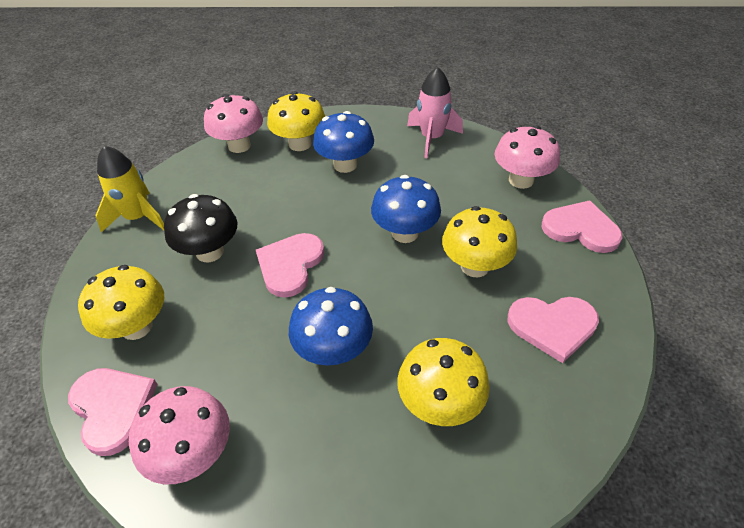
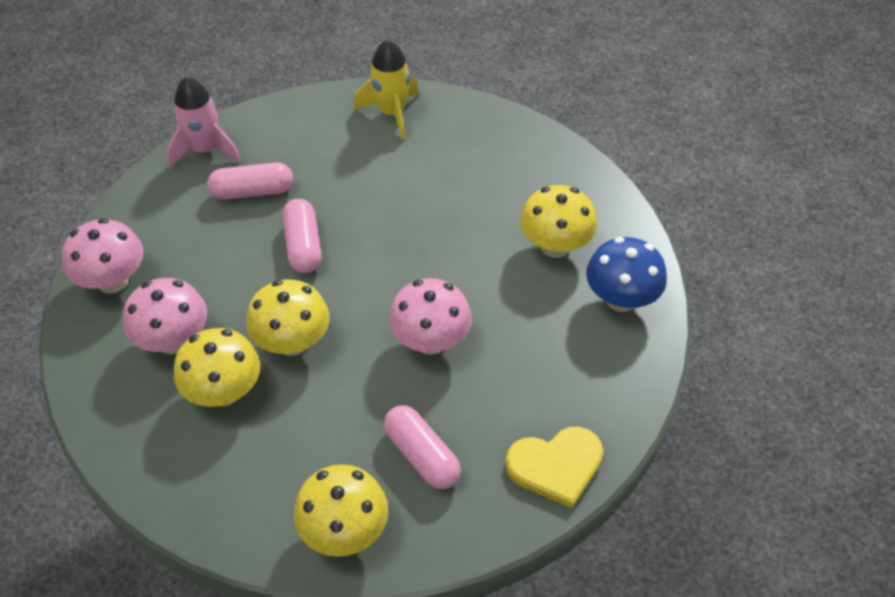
black mushroom: [164,194,237,262] = 1 -> none = 0
blue mushroom: [289,287,373,366] [313,111,374,173] [371,175,441,243] = 3 -> [586,237,667,312] = 1
pink capsule: none = 0 -> [207,162,293,200] [283,199,321,273] [384,405,461,489] = 3
pink heart: [68,368,158,456] [256,233,324,297] [508,297,599,363] [542,200,623,253] = 4 -> none = 0
yellow heart: none = 0 -> [506,427,603,508] = 1

